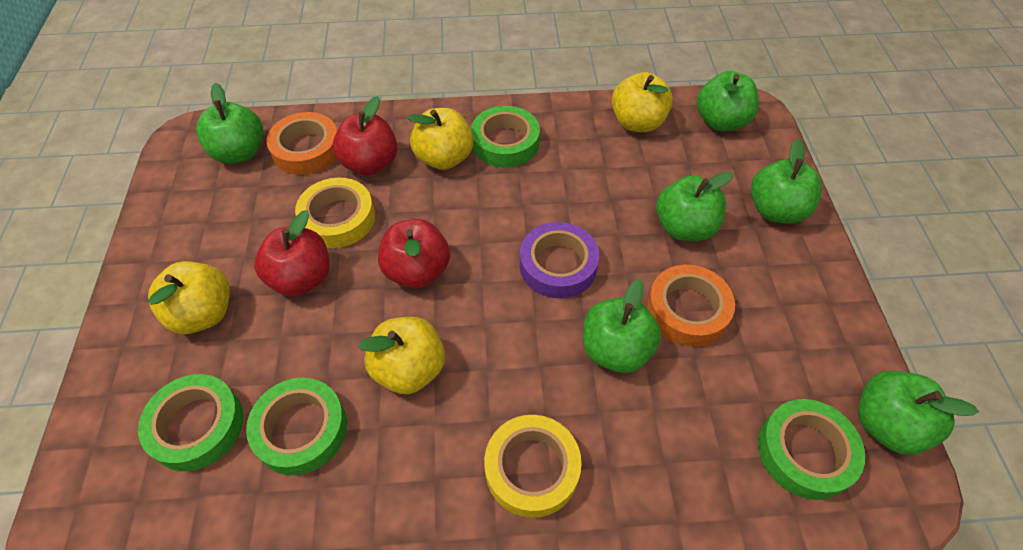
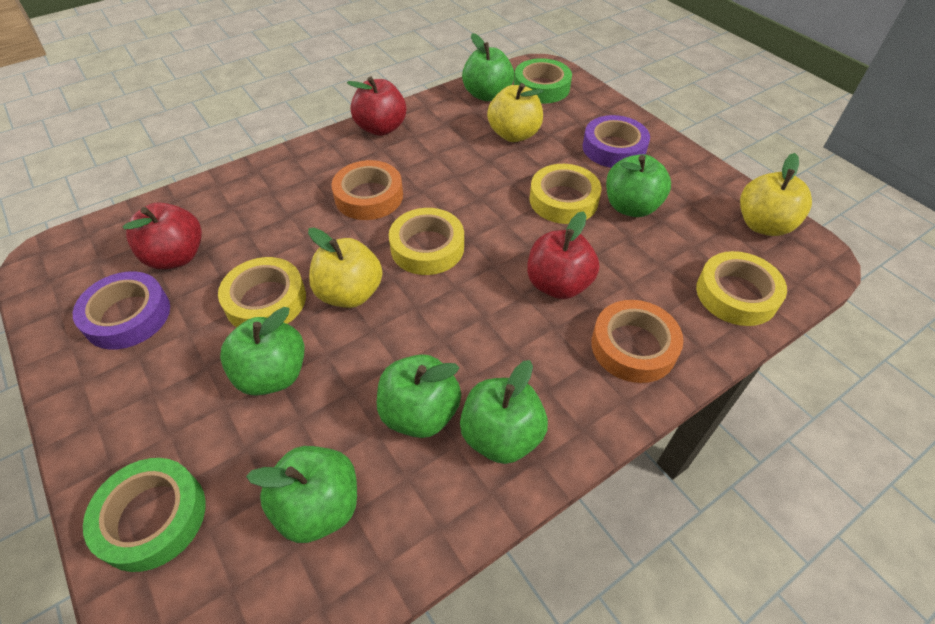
green tape: [138,374,244,471] [246,378,347,475] [471,106,540,168] [758,399,865,500] = 4 -> [83,458,206,572] [514,58,572,103] = 2
purple tape: [520,222,599,298] = 1 -> [73,271,170,350] [583,115,650,168] = 2
yellow apple: [148,261,230,334] [358,317,445,394] [407,108,473,170] [612,72,673,132] = 4 -> [308,227,383,308] [487,83,543,142] [740,153,812,236] = 3
yellow tape: [295,177,375,248] [484,415,582,518] = 2 -> [218,257,306,327] [389,208,464,275] [529,164,601,224] [696,251,787,326] = 4

